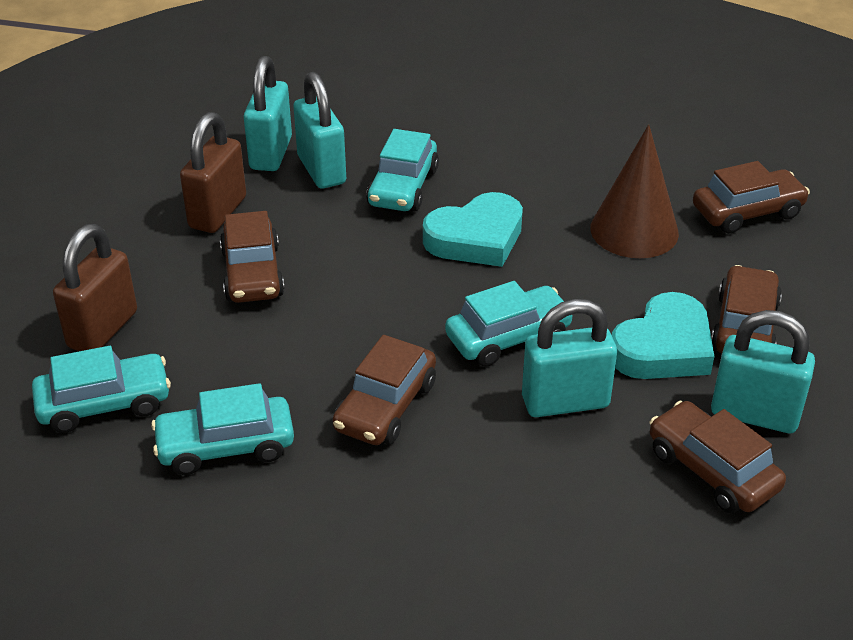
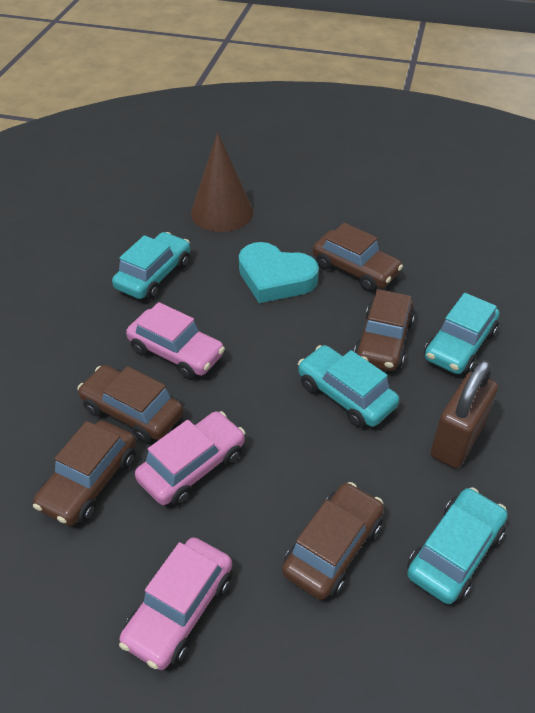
brown padlock: [53,224,137,351] [180,112,246,233] = 2 -> [431,360,498,468] = 1
pink car: none = 0 -> [119,537,232,670] [126,302,225,379] [135,411,245,506] = 3
turquoise heart: [423,192,523,267] [612,292,715,379] = 2 -> [239,242,319,303] = 1
turquoise padlock: [244,56,292,171] [293,72,346,189] [522,299,617,417] [711,310,815,433] = 4 -> none = 0

